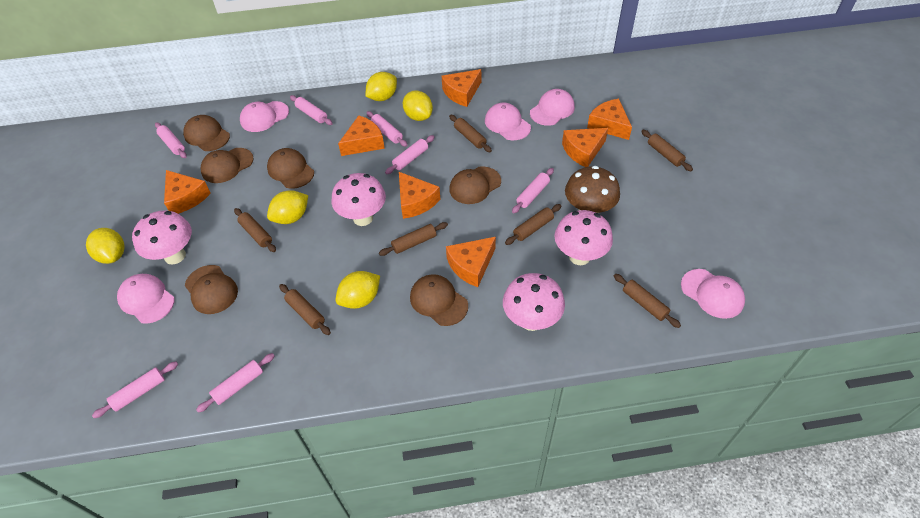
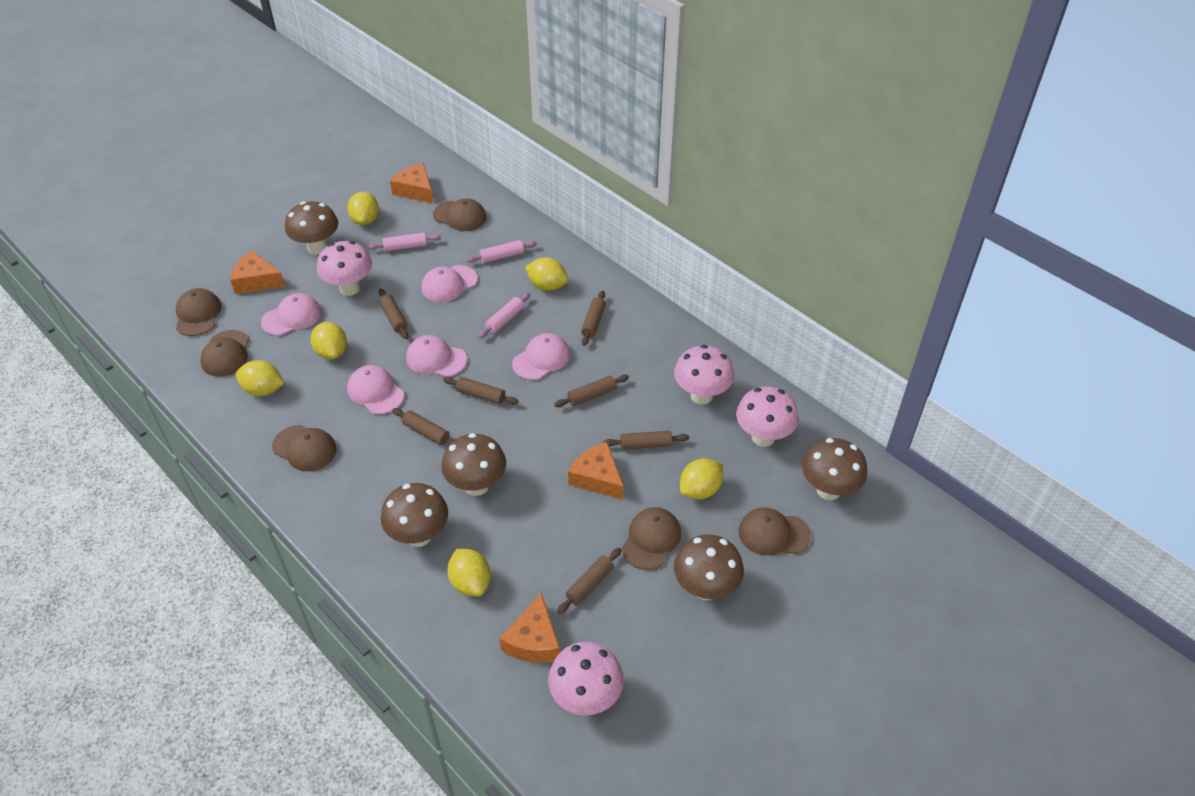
brown mushroom: [565,166,620,213] = 1 -> [285,202,338,255] [381,483,448,547] [441,433,506,496] [674,534,744,600] [802,438,867,500] = 5
orange cheese: [164,170,211,214] [338,115,385,156] [399,172,440,219] [442,69,481,107] [446,237,496,287] [562,128,608,167] [587,99,632,140] = 7 -> [230,250,285,294] [390,163,434,204] [499,593,560,663] [568,442,624,499] = 4
pink rolling pin: [92,361,178,418] [155,122,187,158] [196,353,275,413] [290,95,333,125] [367,111,407,147] [385,135,435,174] [512,168,554,213] = 7 -> [368,232,441,252] [466,240,537,263] [478,292,530,338] = 3
yellow lemon: [86,228,125,264] [267,190,308,224] [336,271,380,309] [365,72,397,101] [403,91,433,121] = 5 -> [235,360,284,396] [311,322,347,359] [347,192,379,225] [447,549,491,596] [525,257,568,291] [680,458,723,500] = 6

